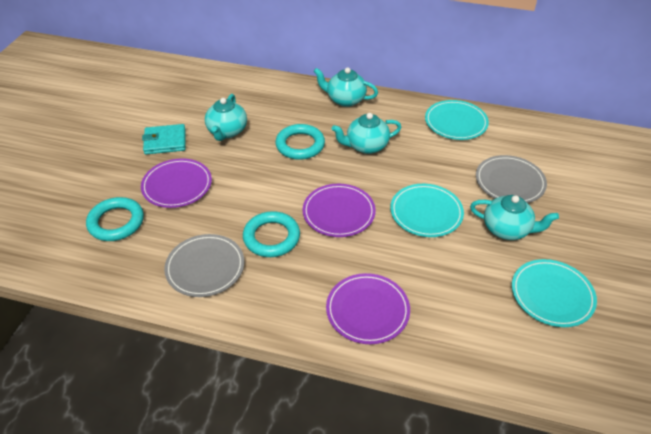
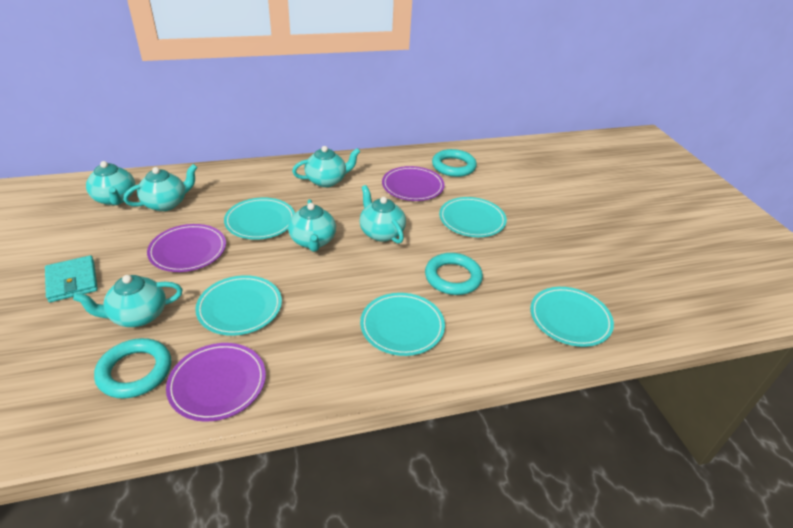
grey plate: [164,234,244,297] [476,155,547,203] = 2 -> none = 0
turquoise plate: [390,184,464,237] [425,100,489,140] [512,259,597,327] = 3 -> [195,275,282,336] [224,197,295,240] [360,293,445,356] [439,197,507,237] [530,287,614,347] = 5
turquoise teapot: [205,94,247,141] [314,67,378,107] [332,113,401,154] [470,195,559,240] = 4 -> [73,275,182,327] [86,161,135,205] [123,164,198,211] [288,199,336,252] [292,146,360,187] [359,185,406,244] = 6

